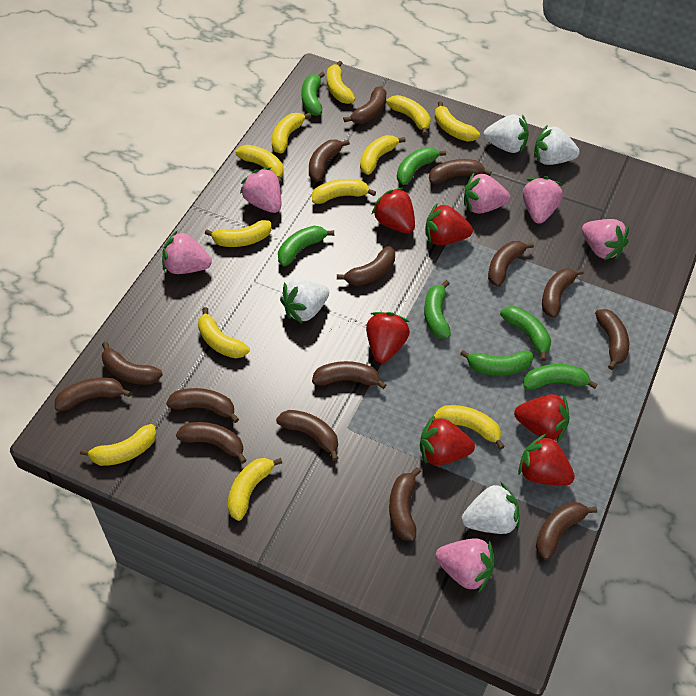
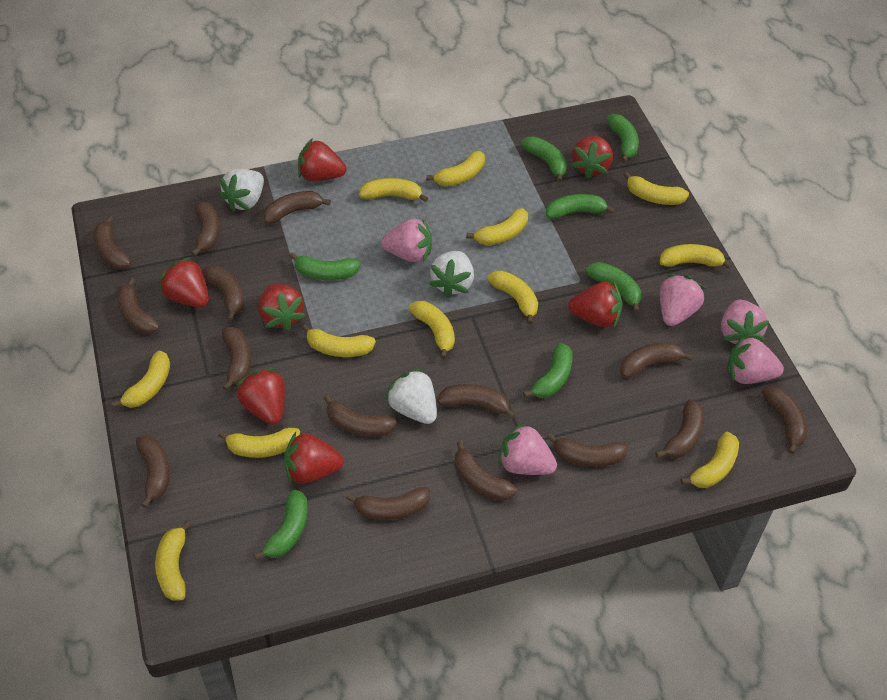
pink strawberry: [162,230,212,274] [240,167,281,213] [435,539,495,593] [464,173,510,214] [523,176,563,224] [582,219,629,260] = 6 -> [381,218,432,262] [498,422,557,475] [660,274,706,326] [721,300,769,344] [727,335,784,384] = 5
red strawberry: [366,312,410,363] [371,188,415,234] [420,416,475,465] [425,203,473,245] [514,394,570,443] [518,434,575,486] = 6 -> [159,257,209,307] [236,368,285,425] [259,284,306,331] [284,432,344,485] [298,138,347,181] [568,281,622,327] [571,136,613,179] = 7
white strawberry: [280,279,329,323] [462,481,520,534] [483,114,529,153] [534,125,580,165] = 4 -> [219,169,264,212] [385,368,437,424] [430,251,474,298] = 3

